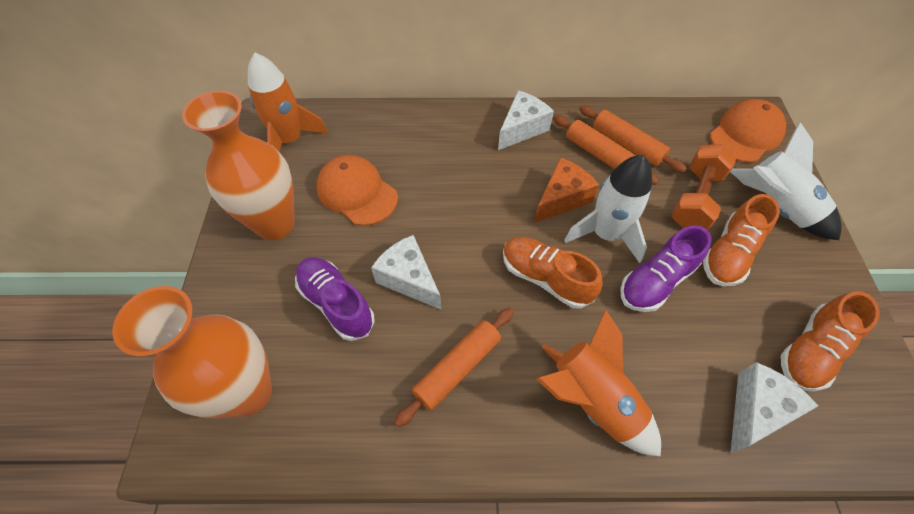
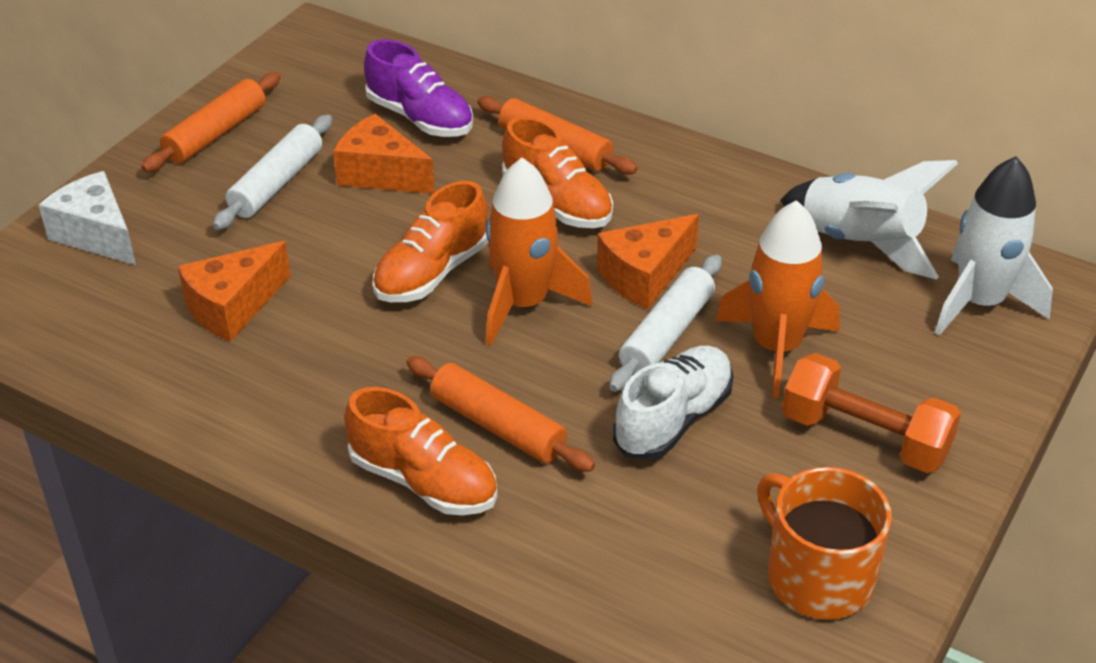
orange cap: [317,155,398,226] [710,99,786,162] = 2 -> none = 0
orange cheese: [534,158,599,223] = 1 -> [178,241,291,342] [333,114,435,194] [597,214,699,309] = 3
orange mug: none = 0 -> [757,467,892,619] = 1
orange vase: [112,286,272,418] [182,90,295,240] = 2 -> none = 0
purple shoe: [295,257,375,341] [620,225,711,312] = 2 -> [364,39,473,137] = 1
white cheese: [371,235,441,310] [498,91,554,150] [730,362,818,453] = 3 -> [39,171,136,265] = 1
white rolling pin: none = 0 -> [213,115,332,230] [610,255,722,392] = 2
white shoe: none = 0 -> [613,346,733,460] = 1

